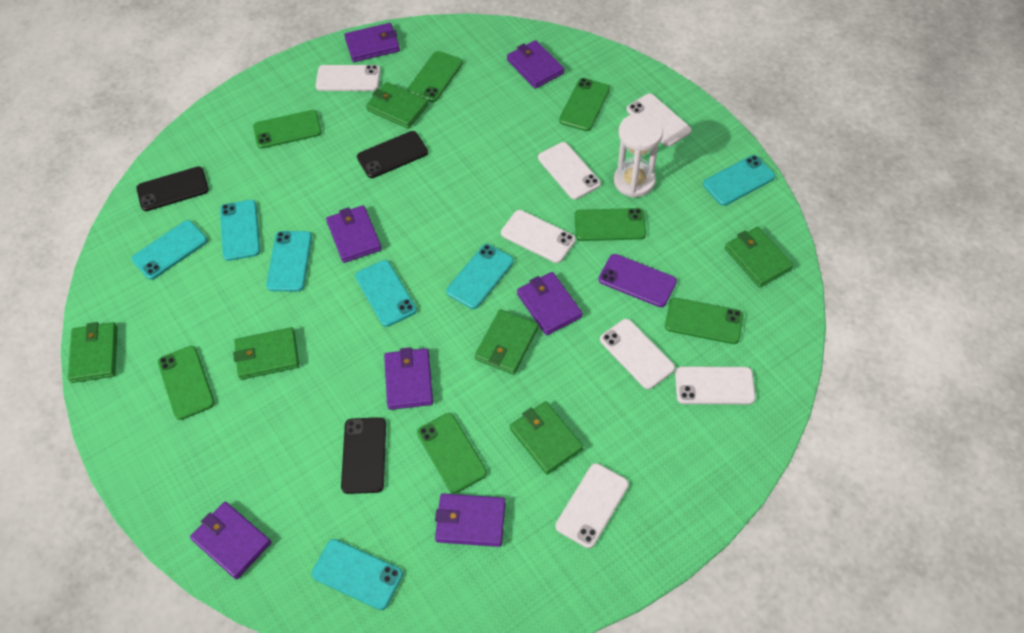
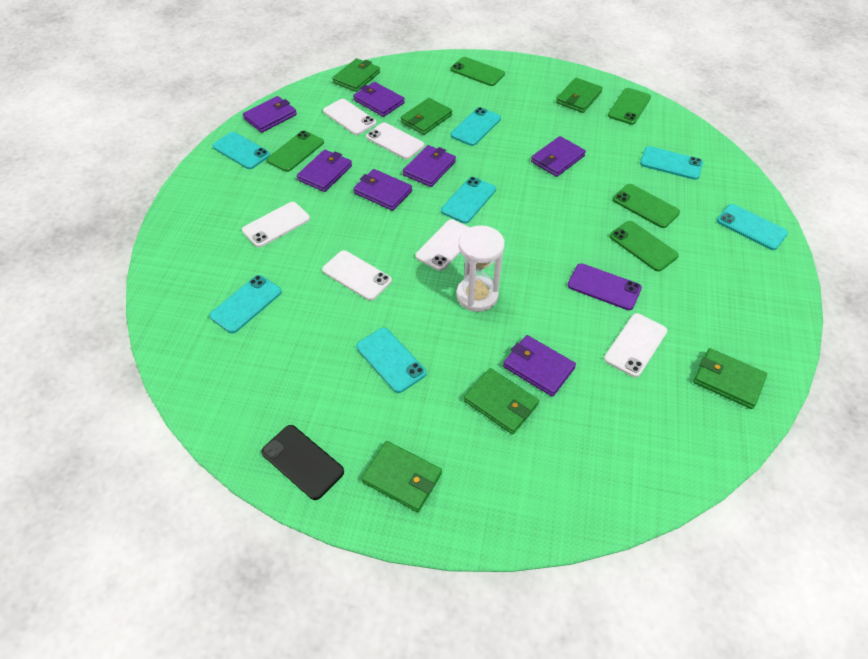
black phone: [136,166,209,211] [341,417,386,494] [357,131,428,178] = 3 -> [262,425,344,500] = 1
green phone: [158,346,215,420] [253,110,322,149] [407,51,463,102] [417,413,487,493] [559,78,610,131] [574,208,646,241] [665,298,743,344] = 7 -> [267,131,324,172] [451,57,505,86] [608,88,651,125] [609,221,679,271] [613,184,680,228] = 5
white phone: [315,65,381,91] [501,210,576,263] [538,142,601,199] [555,463,629,548] [600,319,675,389] [627,93,692,147] [675,367,756,404] = 7 -> [242,202,310,247] [322,250,392,301] [323,99,377,135] [366,122,424,159] [415,219,468,271] [604,313,667,377] = 6

